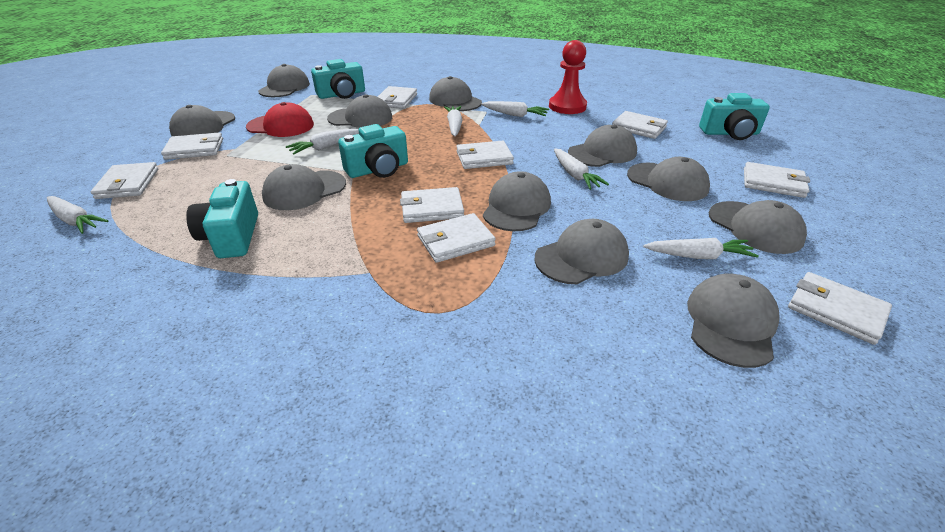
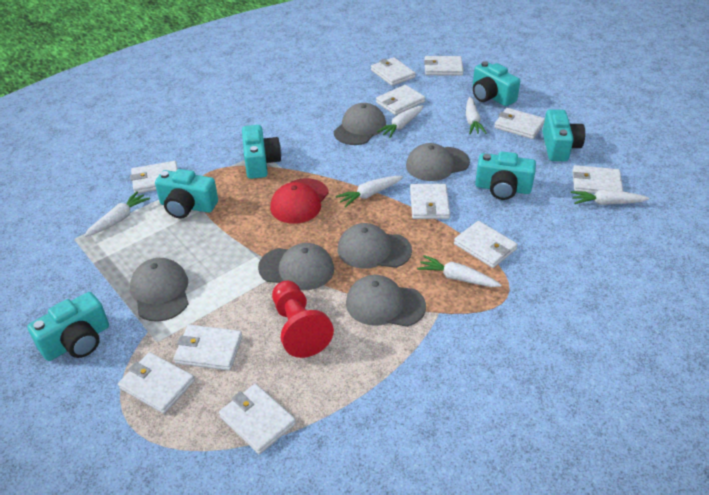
grey cap: [169,105,235,136] [258,64,310,97] [262,164,346,210] [327,94,392,128] [429,76,482,111] [483,171,551,231] [534,219,629,284] [568,125,637,167] [627,157,710,201] [687,274,780,368] [709,200,807,254] = 11 -> [130,258,188,322] [258,243,334,290] [334,103,386,145] [338,223,412,269] [346,275,426,327] [406,143,470,181] = 6
turquoise camera: [186,179,258,258] [311,59,365,99] [338,124,408,178] [699,93,770,140] = 4 -> [27,292,109,361] [155,169,218,218] [242,125,281,179] [473,61,520,106] [475,151,536,200] [543,109,585,161] = 6
white wallet: [91,162,158,199] [161,132,223,160] [378,86,417,109] [400,187,464,223] [417,213,496,263] [456,141,514,169] [612,111,668,139] [744,162,810,198] [788,272,892,345] = 9 -> [118,352,195,414] [130,161,178,194] [174,325,243,371] [219,383,296,454] [371,57,416,86] [376,85,425,115] [410,184,450,219] [424,56,464,76] [454,221,518,268] [494,108,545,139] [572,165,623,194] = 11

